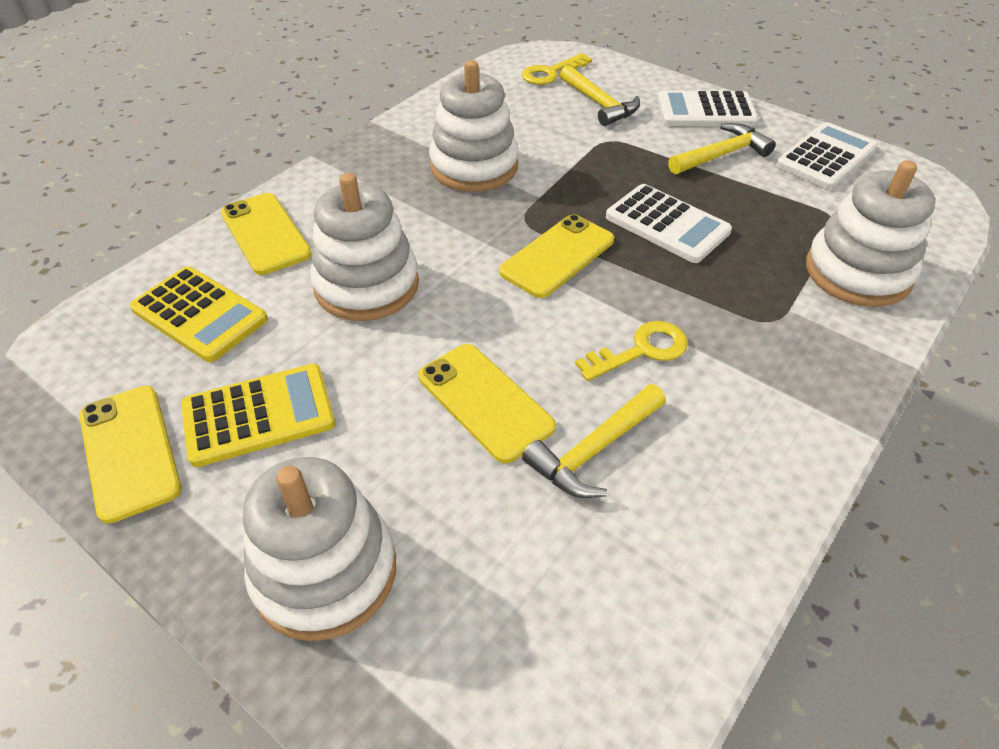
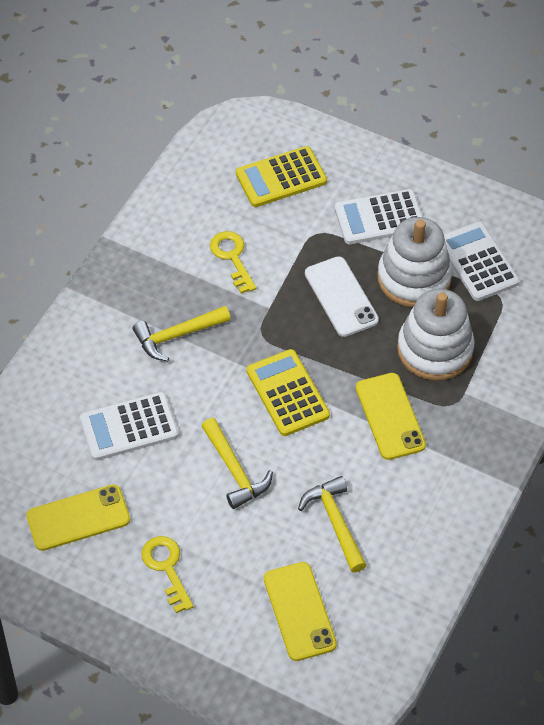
white phone: none = 0 -> [305,256,379,337] = 1
white stacking toy: [243,457,396,641] [310,173,419,321] [429,60,519,192] [806,160,935,307] = 4 -> [378,217,452,307] [397,289,475,381] = 2
yellow phone: [79,386,181,524] [221,193,312,275] [418,344,556,463] [499,214,614,298] = 4 -> [26,484,130,551] [264,562,337,661] [356,373,426,460] = 3

